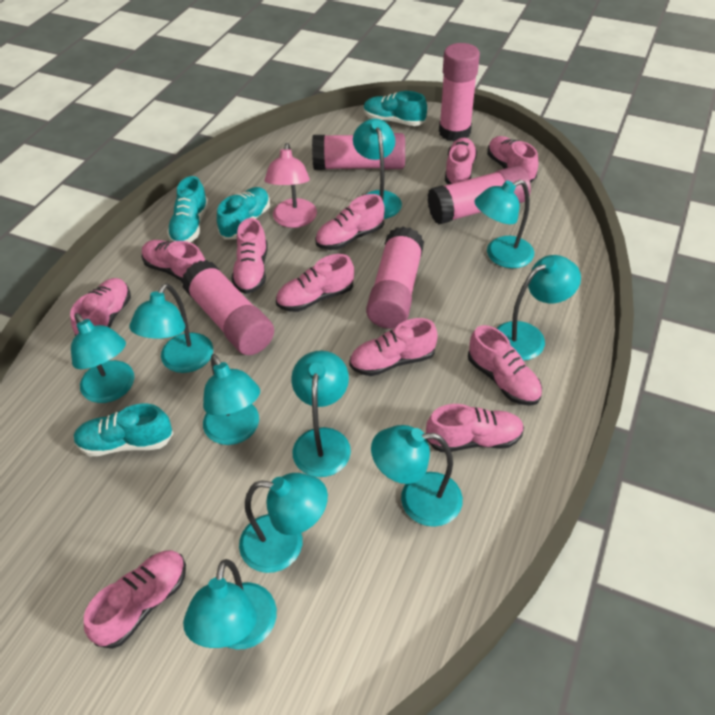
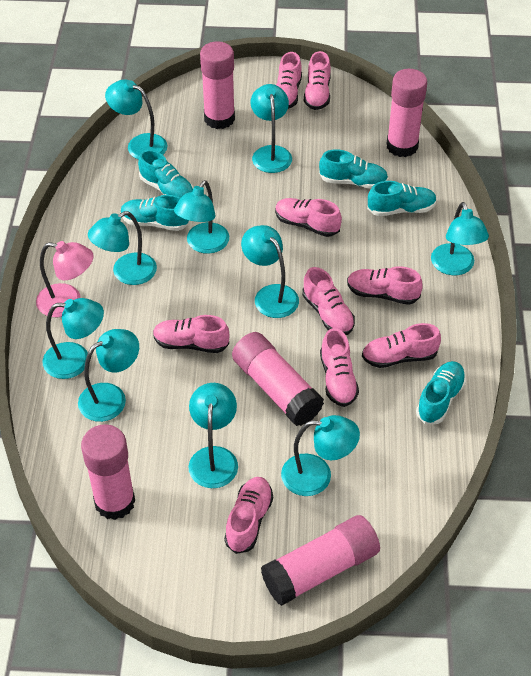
pink shoe: [70,278,131,336] [84,550,186,649] [142,240,205,281] [232,218,268,294] [276,254,354,312] [315,194,385,250] [349,318,438,376] [426,404,524,452] [445,137,477,184] [468,325,542,406] [487,136,538,183] = 11 -> [153,315,230,353] [224,477,273,554] [275,198,342,237] [276,52,302,109] [302,267,355,335] [304,51,331,110] [320,328,359,407] [347,266,423,305] [362,323,441,368] = 9
turquoise shoe: [74,404,174,456] [167,176,209,242] [217,187,270,240] [364,91,427,126] = 4 -> [121,195,189,231] [138,150,193,198] [319,149,388,189] [367,181,437,216] [416,361,466,424] = 5

